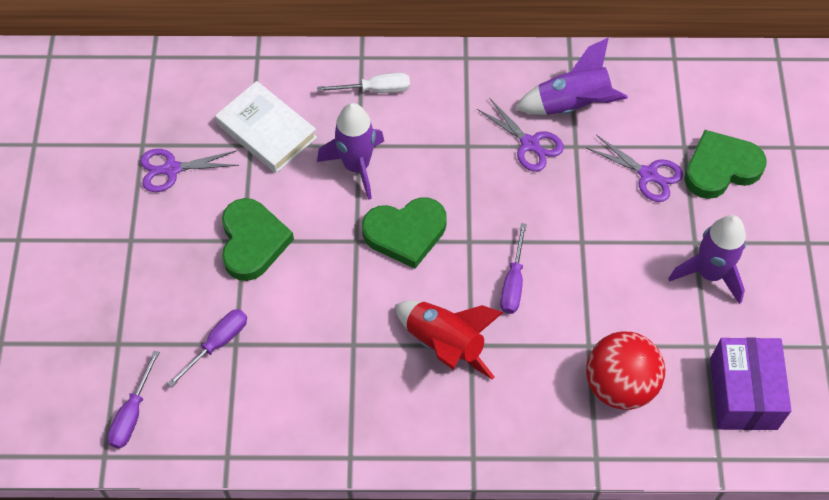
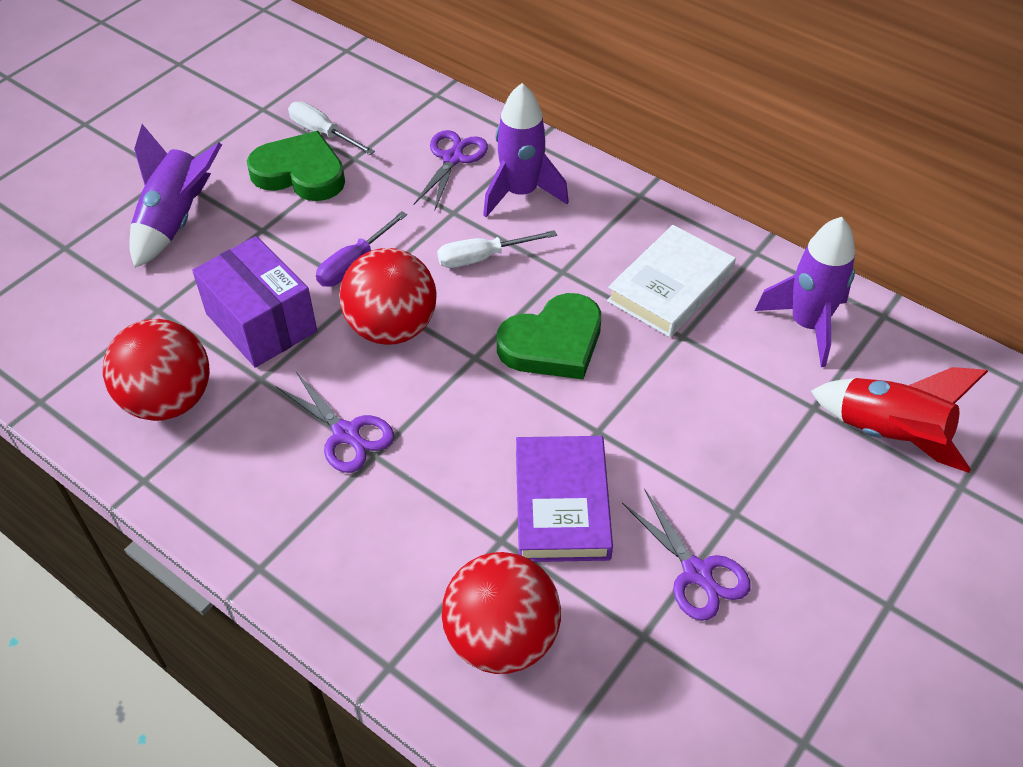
green heart: [222,198,294,281] [362,197,447,269] [684,130,767,199] = 3 -> [247,131,345,201] [497,293,601,379] = 2
purple book: none = 0 -> [516,436,613,562] = 1
purple screwdriver: [107,351,160,448] [167,309,247,388] [500,223,527,314] = 3 -> [316,211,407,287] = 1
red ball: [586,332,665,410] = 1 -> [103,319,210,421] [339,248,436,345] [442,552,561,674] = 3
white screwdriver: [317,73,410,93] = 1 -> [288,102,375,155] [437,230,557,268] = 2

